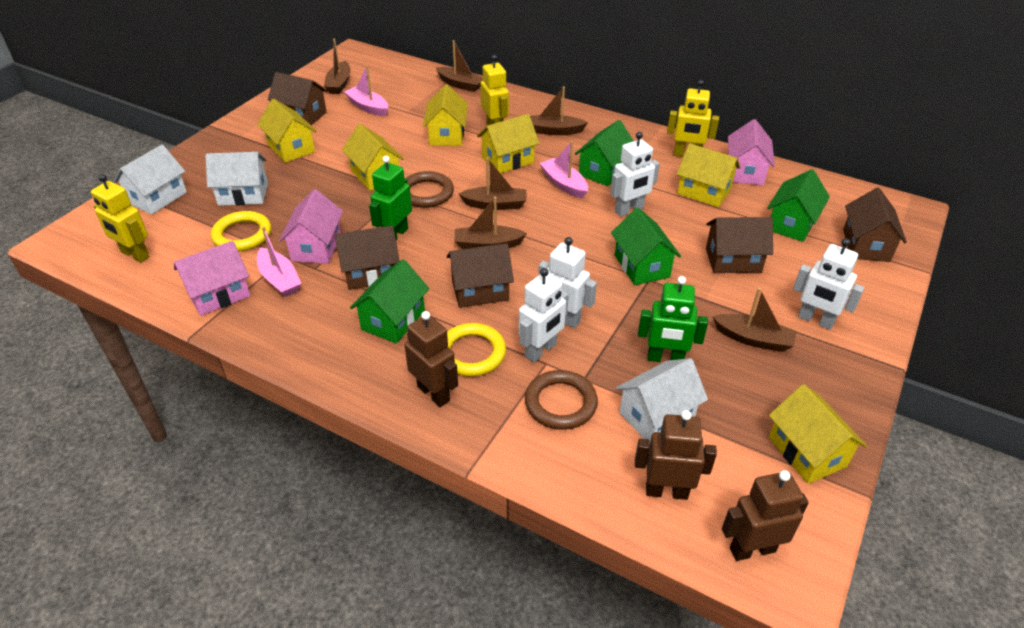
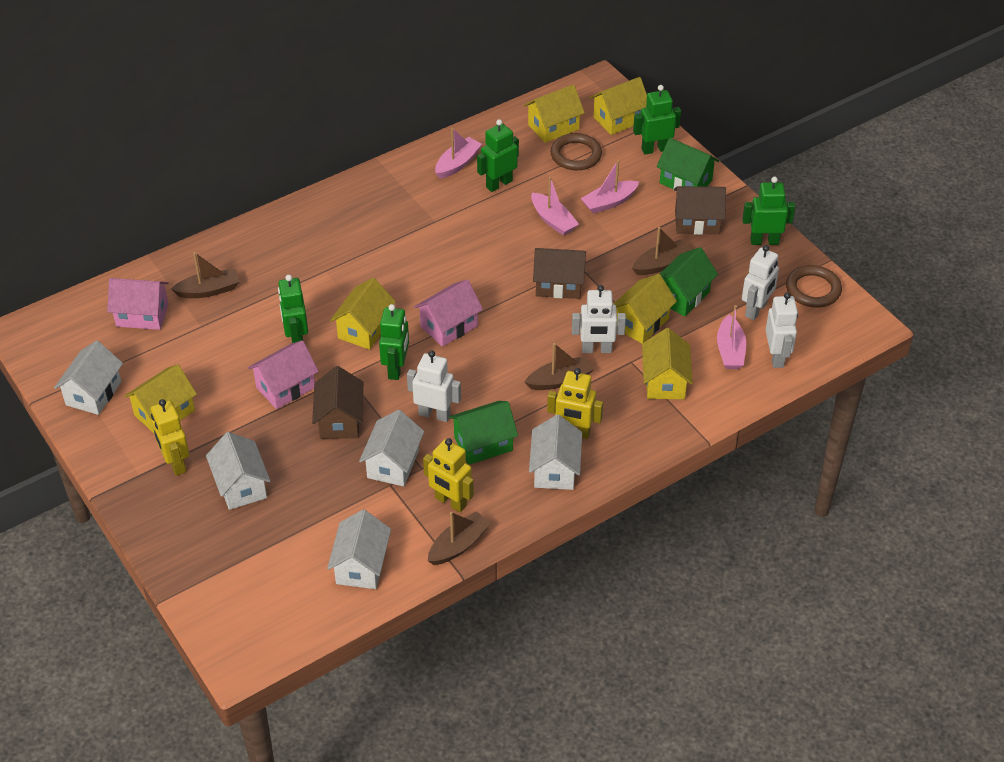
brown boat: [324,38,350,94] [436,40,483,92] [455,197,527,249] [459,157,527,210] [530,86,588,135] [713,288,797,352] = 6 -> [171,252,240,298] [428,511,491,565] [524,343,594,390] [632,227,692,275] = 4
brown house: [268,72,328,125] [335,225,399,290] [447,243,514,308] [706,217,773,273] [843,188,907,262] = 5 -> [312,366,364,439] [533,248,586,299] [674,186,726,235] = 3
brown robot: [405,311,458,407] [635,410,717,500] [722,470,809,561] = 3 -> none = 0
green house: [350,259,429,344] [575,120,633,186] [611,208,681,285] [767,169,830,242] = 4 -> [449,401,518,465] [657,138,719,192] [660,247,718,317] = 3
green robot: [369,156,412,240] [638,276,708,362] = 2 -> [278,275,308,343] [379,304,409,380] [477,119,519,192] [633,85,681,155] [742,177,795,245] = 5
pink boat: [257,226,301,297] [344,65,388,116] [539,141,588,199] = 3 -> [435,128,482,179] [531,177,579,236] [581,160,639,214] [717,305,746,369] = 4
white house: [113,145,187,215] [205,152,268,206] [616,358,708,441] = 3 -> [54,340,123,415] [206,432,270,510] [327,510,391,589] [359,410,424,486] [529,415,582,490] = 5
yellow ring: [211,211,271,251] [447,323,506,376] = 2 -> none = 0

